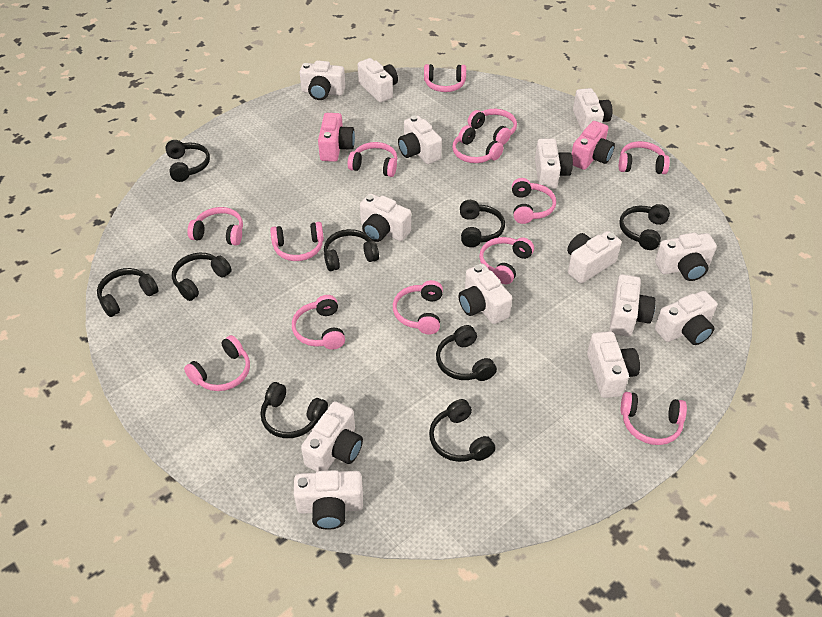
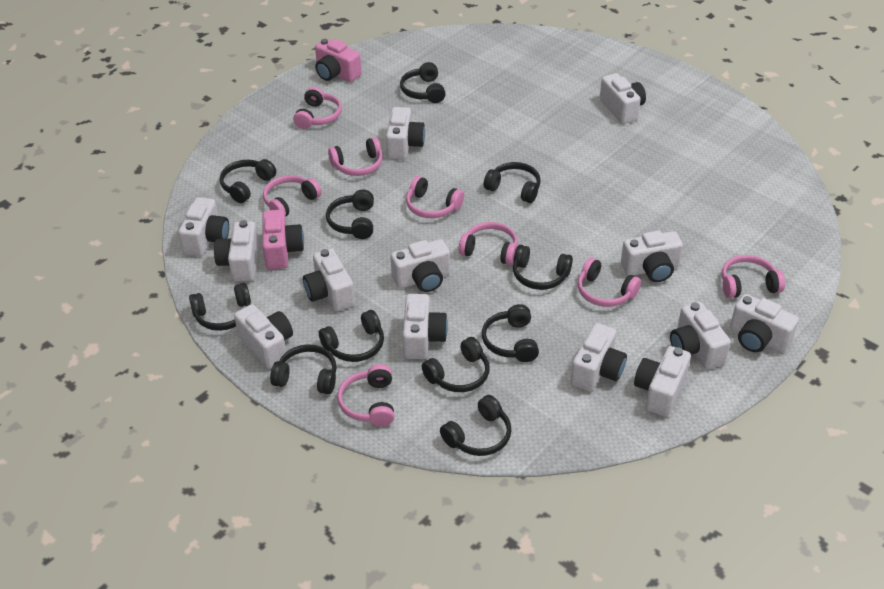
black headphones: [97,268,159,317] [165,140,210,182] [172,253,232,301] [261,382,328,438] [324,229,379,271] [429,399,496,462] [436,325,497,381] [460,200,505,247] [619,204,670,250] = 9 -> [189,283,251,331] [220,159,276,203] [270,344,337,394] [319,310,384,362] [326,189,374,239] [400,62,446,103] [421,337,490,392] [440,395,512,456] [482,304,539,362] [484,162,540,203] [513,245,573,290] = 11
pink headphones: [184,335,250,391] [187,207,243,246] [270,222,324,261] [292,295,345,350] [347,142,397,177] [393,280,443,334] [424,64,466,92] [452,125,504,163] [468,109,517,145] [479,237,534,284] [512,178,556,224] [619,141,670,174] [621,392,687,445] = 13 -> [263,175,321,217] [293,87,342,129] [328,137,383,176] [337,364,395,427] [406,176,464,218] [459,222,518,265] [577,258,641,307] [722,255,785,298] = 8
white camera: [294,470,363,530] [300,60,345,100] [301,401,363,471] [358,58,398,103] [360,193,411,242] [398,115,442,164] [459,264,512,324] [535,139,573,189] [567,231,621,283] [573,88,613,133] [587,331,640,398] [610,274,656,337] [655,233,717,281] [655,291,717,345] = 14 -> [179,197,229,256] [214,220,259,282] [234,304,293,369] [303,248,355,311] [386,107,425,160] [390,239,450,292] [403,294,448,359] [571,323,627,392] [600,73,646,124] [621,231,683,282] [634,346,691,417] [670,302,731,369] [730,294,799,353] = 13

